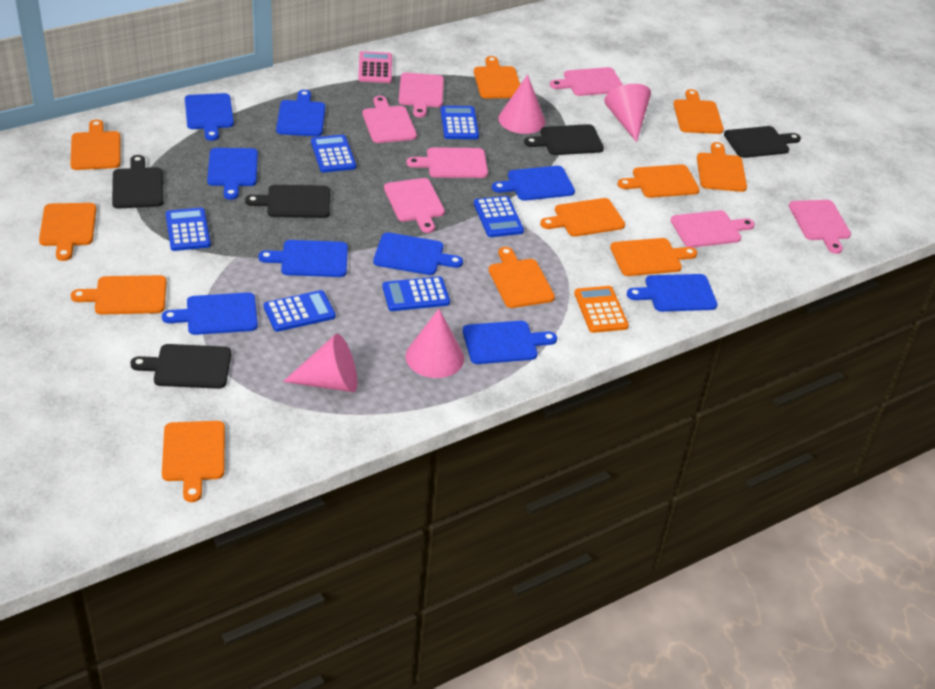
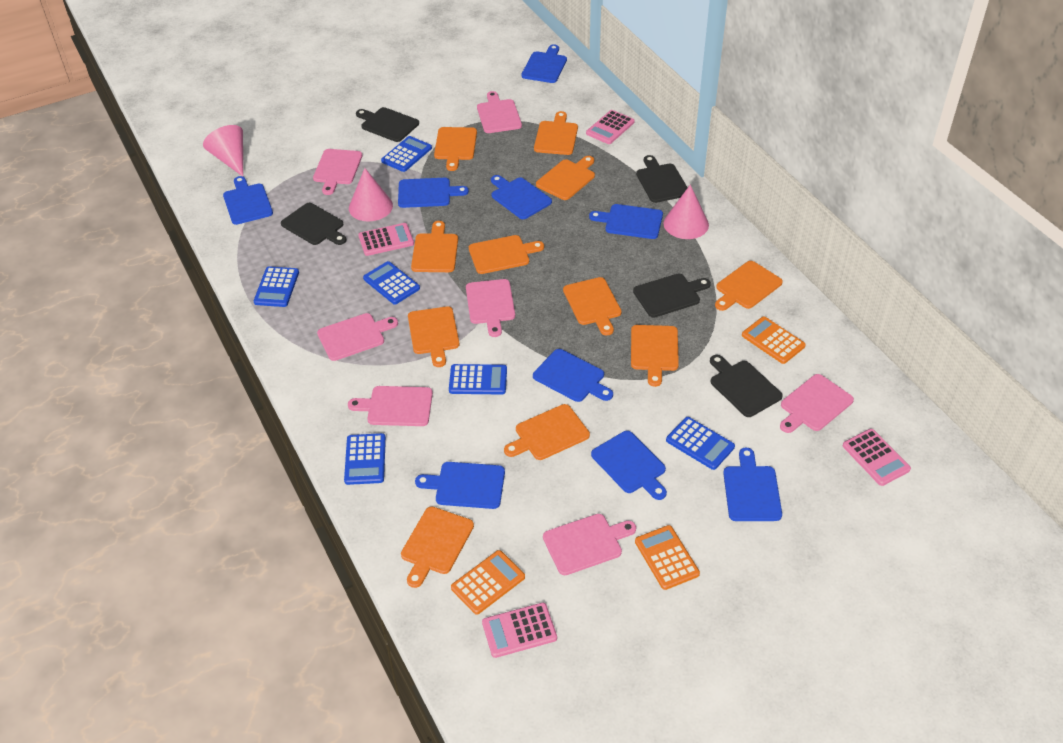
orange calculator: [574,286,629,333] = 1 -> [451,550,525,615] [635,525,700,590] [742,316,806,364] = 3
pink calculator: [358,51,392,83] = 1 -> [358,223,414,256] [482,603,557,658] [586,110,635,144] [843,429,911,486] = 4
pink cone: [283,333,357,392] [405,309,464,378] [498,75,545,134] [604,84,651,142] = 4 -> [203,125,243,176] [349,168,393,222] [663,185,709,239] = 3

